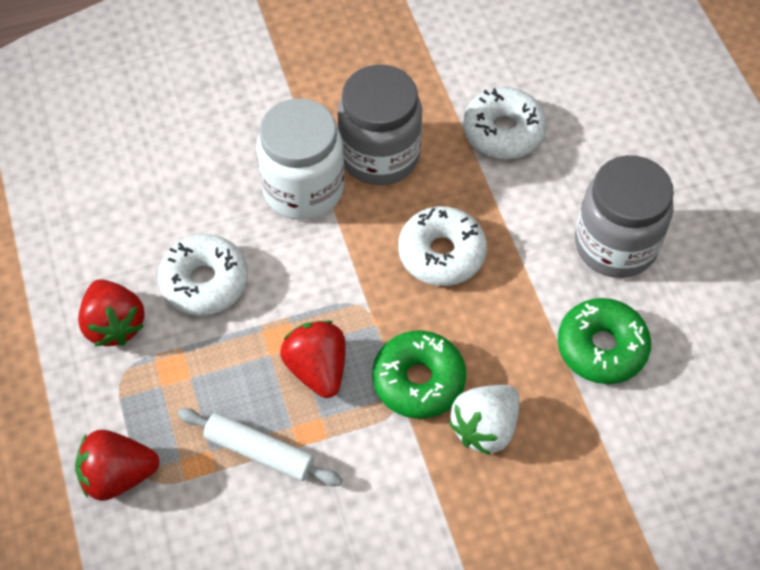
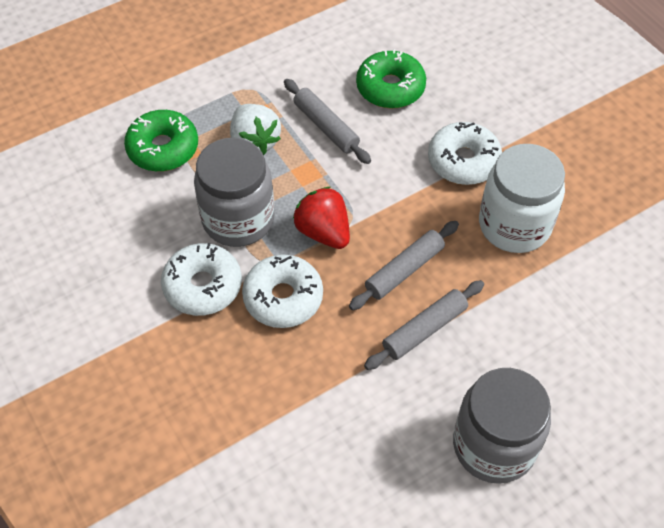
grey rolling pin: none = 0 -> [284,79,371,164] [349,221,459,310] [364,280,484,370] = 3
red strawberry: [75,430,160,501] [78,279,145,346] [280,321,346,398] = 3 -> [293,187,350,249] = 1
white rolling pin: [177,408,342,486] = 1 -> none = 0

